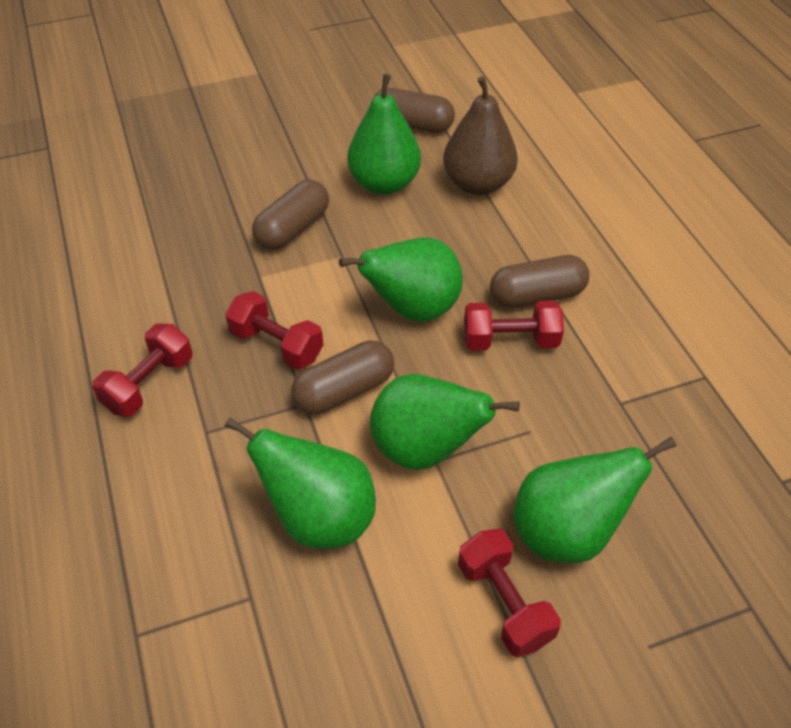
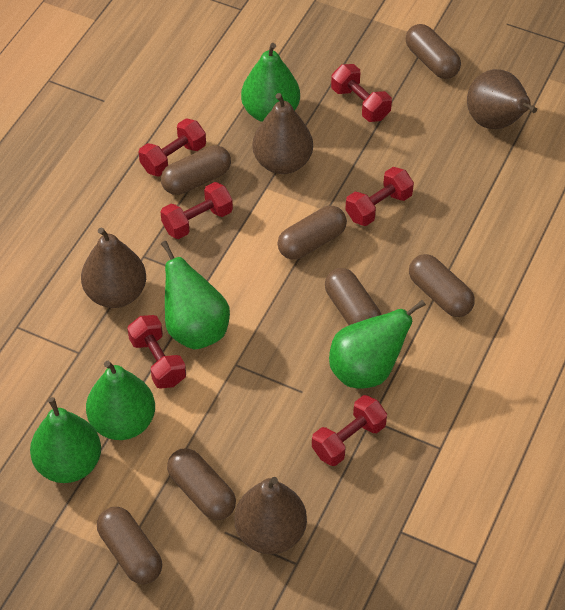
brown capsule: [252,180,329,250] [291,341,394,414] [374,88,455,133] [490,255,589,308] = 4 -> [97,507,162,584] [161,145,231,195] [167,448,236,520] [277,206,347,260] [325,268,381,325] [406,24,461,79] [409,254,475,317] = 7
brown pear: [443,76,518,195] = 1 -> [81,227,146,308] [235,477,307,554] [252,93,313,174] [467,69,537,129] = 4
red dumbbell: [92,323,192,417] [225,291,323,370] [458,529,561,657] [464,300,564,351] = 4 -> [127,315,186,389] [139,118,206,177] [161,182,233,239] [312,395,387,466] [331,64,392,122] [345,167,414,226] = 6

